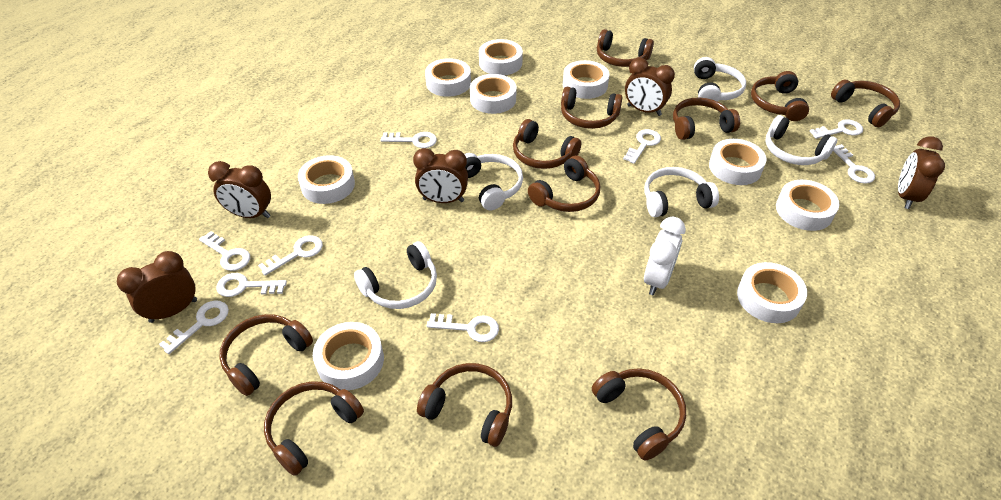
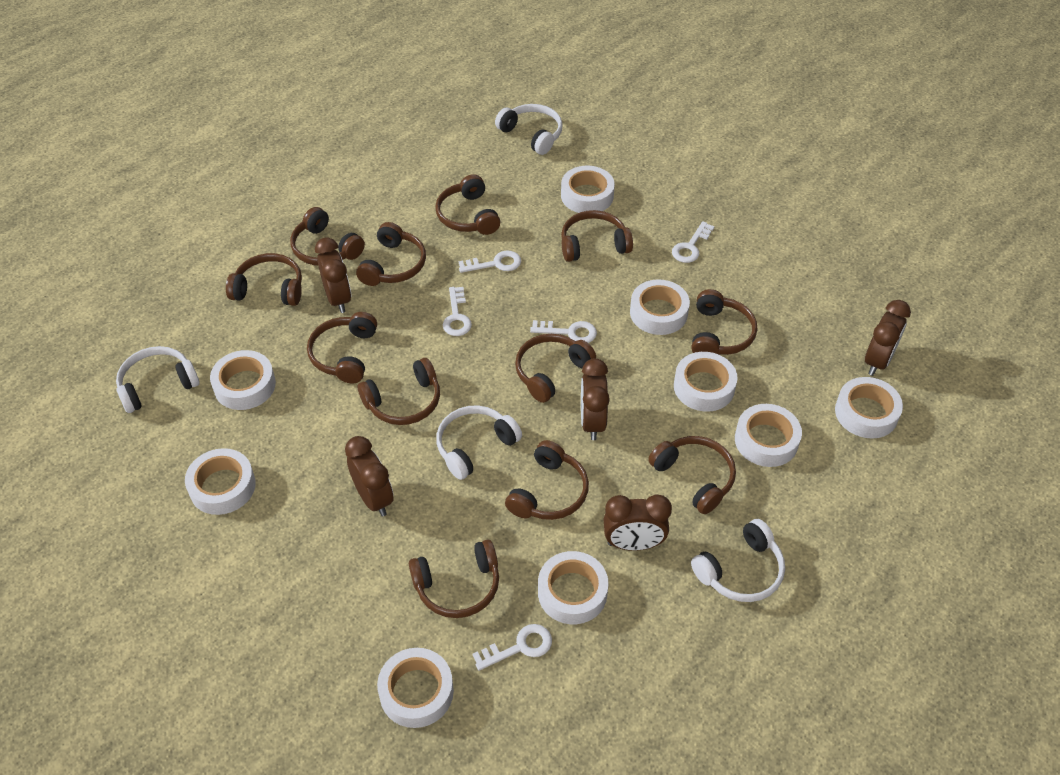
brown headphones: [219,314,313,396] [264,381,364,476] [417,363,512,447] [513,119,581,169] [528,155,600,212] [561,87,623,129] [592,368,686,460] [597,29,654,67] [673,98,740,140] [751,71,809,121] [831,79,900,127] = 11 -> [226,253,302,306] [290,207,365,266] [307,312,377,383] [356,222,426,286] [358,358,440,425] [409,540,499,618] [435,174,500,235] [505,440,589,520] [515,334,596,403] [561,210,633,262] [648,436,736,514] [691,289,757,355] = 12
white clock: [644,217,686,295] = 1 -> none = 0
white headphones: [354,242,437,309] [465,153,523,210] [644,167,719,217] [694,57,746,102] [766,115,837,165] = 5 -> [116,346,200,413] [436,405,522,480] [495,104,563,155] [691,519,785,602] = 4
white key: [159,300,229,354] [199,231,250,271] [216,273,287,297] [258,235,323,276] [381,132,437,148] [427,313,499,342] [623,129,661,164] [809,120,863,139] [833,144,875,184] = 9 -> [443,287,472,336] [459,250,521,273] [473,624,552,671] [530,320,597,343] [672,221,715,263] = 5

